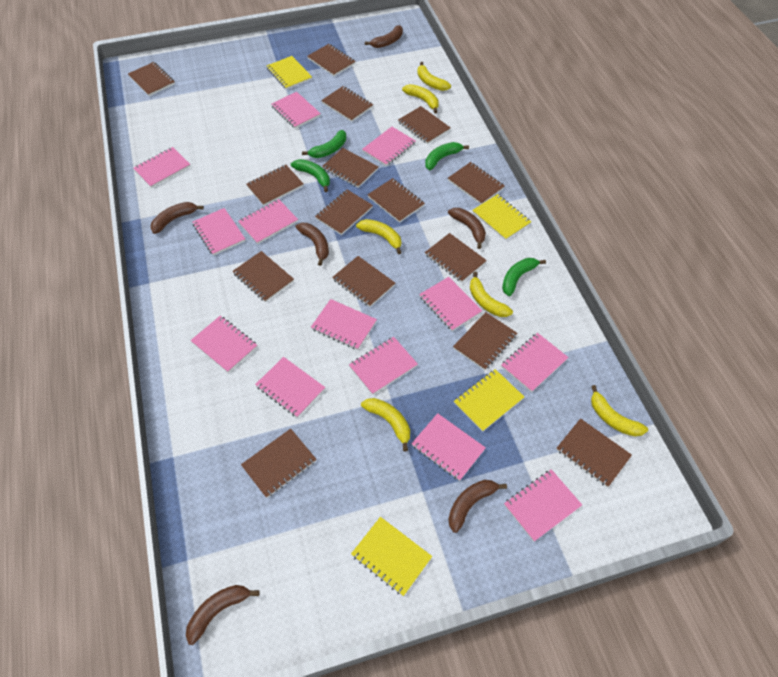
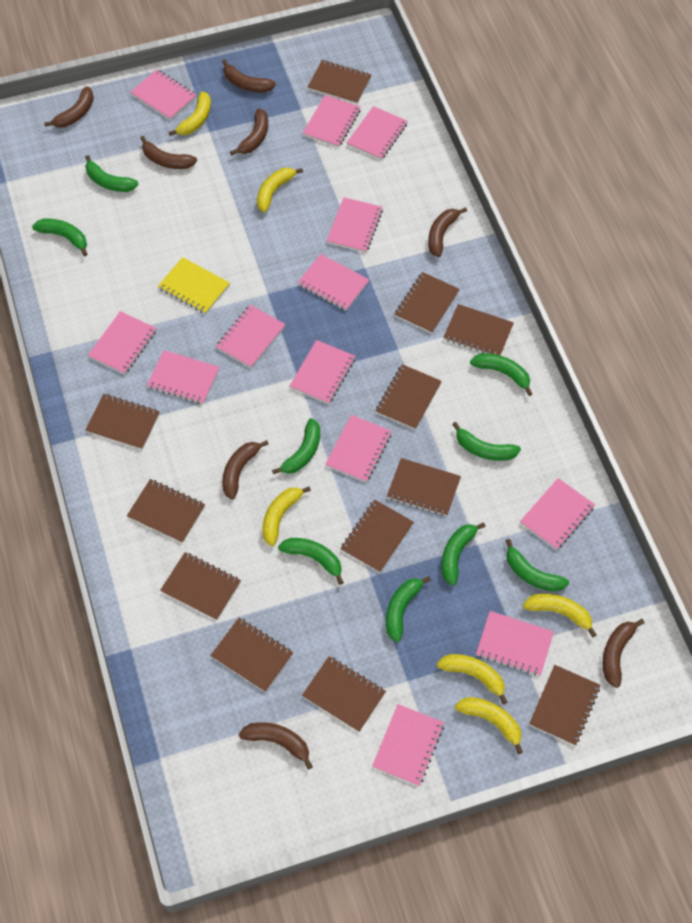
brown banana: [151,202,204,234] [186,585,260,645] [295,223,329,266] [365,25,403,48] [448,208,486,249] [448,480,507,533] = 6 -> [44,87,94,128] [140,136,197,169] [222,59,276,92] [222,440,269,500] [230,108,268,156] [239,722,313,770] [428,207,467,257] [602,619,644,688] = 8
brown notebook: [128,62,175,96] [233,251,294,302] [241,429,317,498] [246,165,304,206] [307,44,356,76] [315,190,373,235] [321,86,373,122] [322,148,379,188] [332,256,395,307] [367,178,425,223] [398,106,451,144] [425,233,487,283] [448,162,505,204] [453,312,518,370] [556,418,632,487] = 15 -> [85,394,160,450] [127,479,205,543] [160,552,241,620] [210,618,293,692] [302,656,386,732] [308,60,371,104] [340,500,414,573] [376,364,442,430] [387,458,461,516] [395,272,460,334] [443,304,514,355] [529,665,600,746] = 12
green banana: [291,159,330,192] [302,130,346,158] [425,142,469,170] [502,258,546,296] = 4 -> [32,219,87,256] [85,155,139,192] [272,418,320,474] [278,538,344,585] [386,576,431,642] [442,522,486,586] [452,422,521,461] [470,353,532,396] [506,539,569,592] = 9
yellow notebook: [267,56,312,90] [351,517,432,596] [454,369,524,432] [473,194,531,240] = 4 -> [158,257,230,314] = 1

